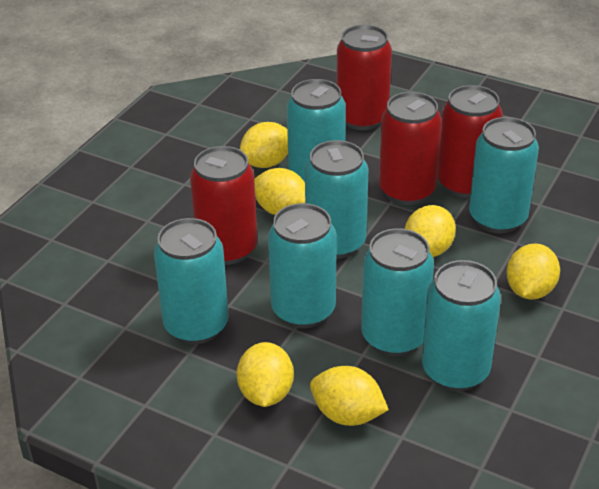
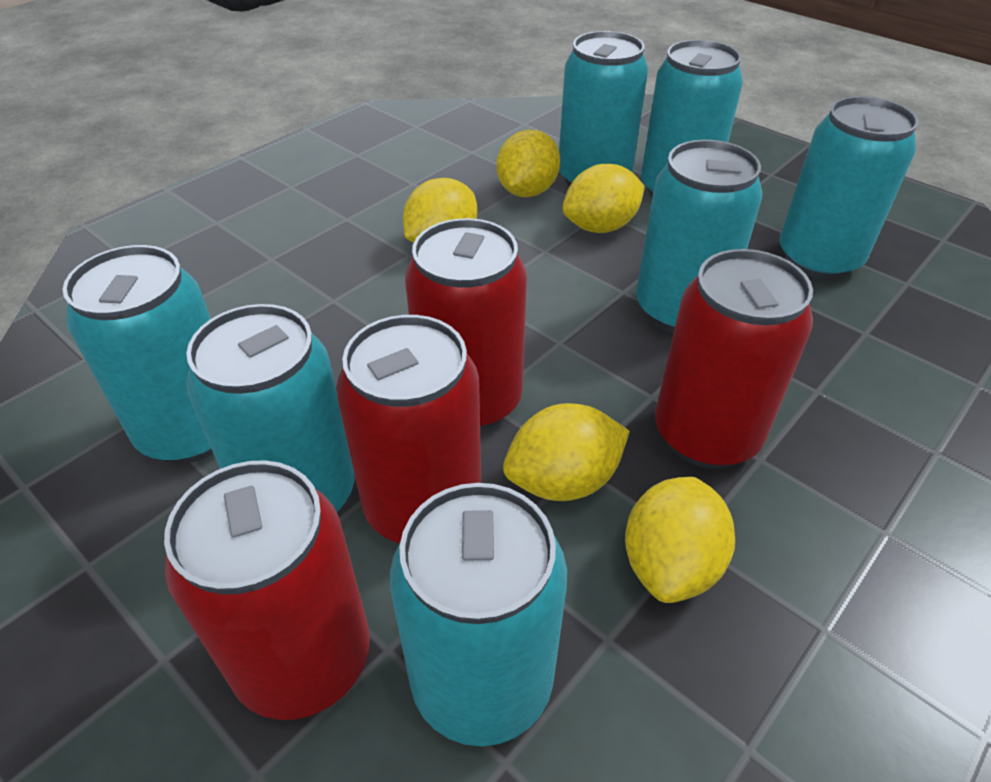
yellow lemon: [237,342,294,407] [240,122,288,168] [254,168,305,215] [310,366,389,426] [405,205,456,257] [506,244,560,300] = 6 -> [403,178,477,243] [497,130,560,197] [503,403,630,501] [562,164,645,233] [625,477,735,603] = 5

